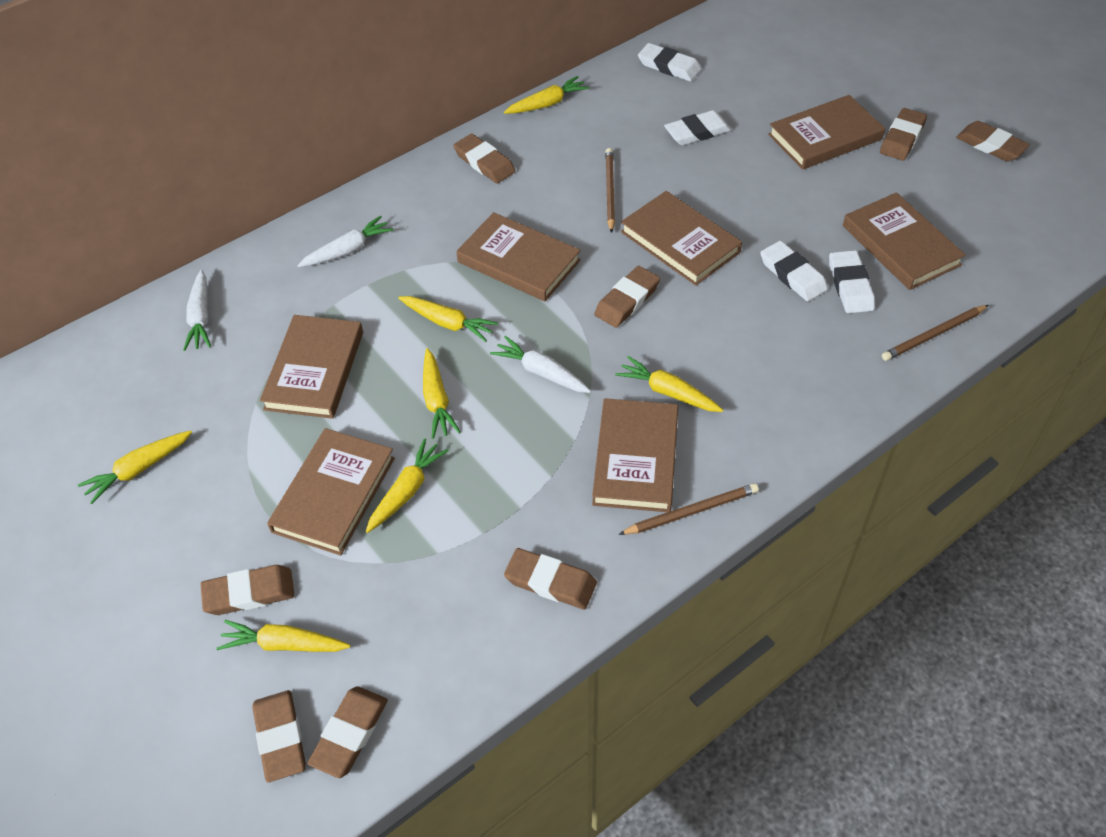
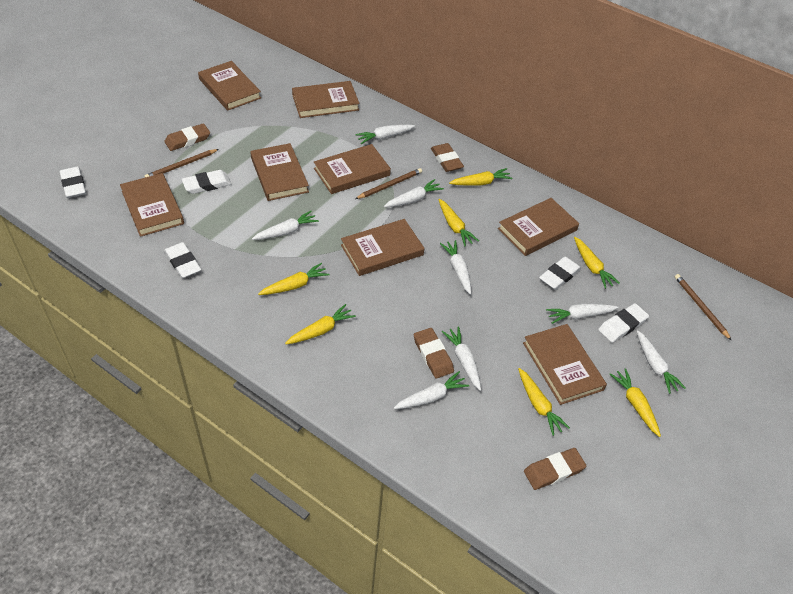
brown book: [260,315,363,419] [267,428,395,556] [456,212,581,301] [592,398,678,512] [621,191,742,286] [768,95,885,170] [843,192,966,290] = 7 -> [120,173,184,237] [198,61,261,111] [250,143,309,201] [292,81,360,118] [314,144,391,194] [341,219,424,276] [498,198,579,256] [523,324,607,405] = 8
brown eraser: [201,565,295,615] [252,690,306,782] [308,686,388,778] [453,134,515,183] [504,548,597,609] [594,266,660,328] [880,108,927,161] [956,121,1030,162] = 8 -> [164,123,210,151] [414,328,454,379] [431,143,464,172] [524,448,586,490] = 4
white carrot: [183,270,211,351] [297,216,394,267] [490,336,591,393] = 3 -> [252,211,319,240] [356,125,415,144] [384,179,444,207] [394,371,469,409] [440,240,471,295] [442,326,481,391] [546,303,619,324] [636,330,686,394] = 8
white eraser: [638,43,701,81] [664,110,731,145] [760,241,828,301] [829,250,875,313] = 4 -> [60,167,86,198] [164,242,201,278] [182,170,231,194] [539,256,581,290] [598,303,649,343] = 5

